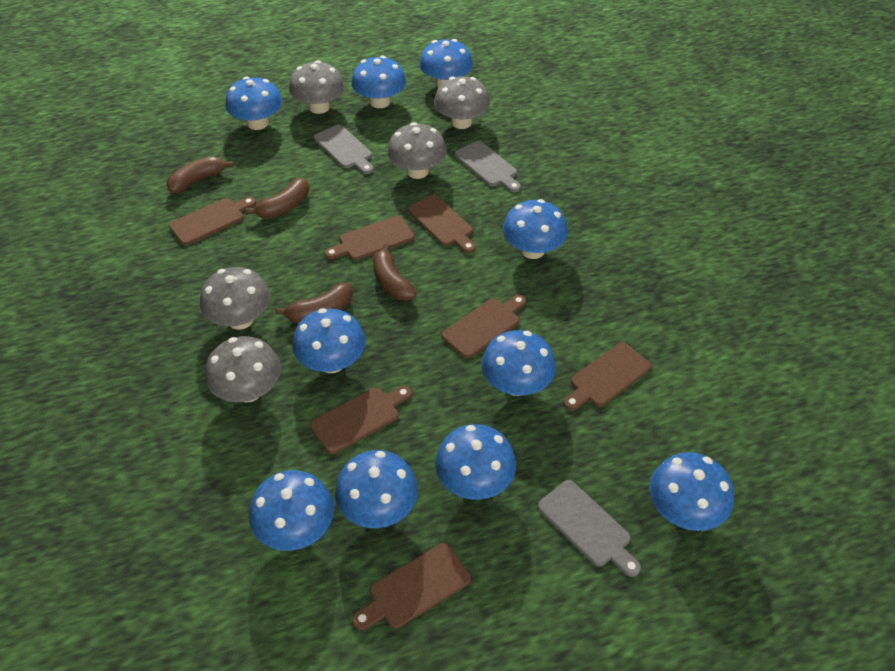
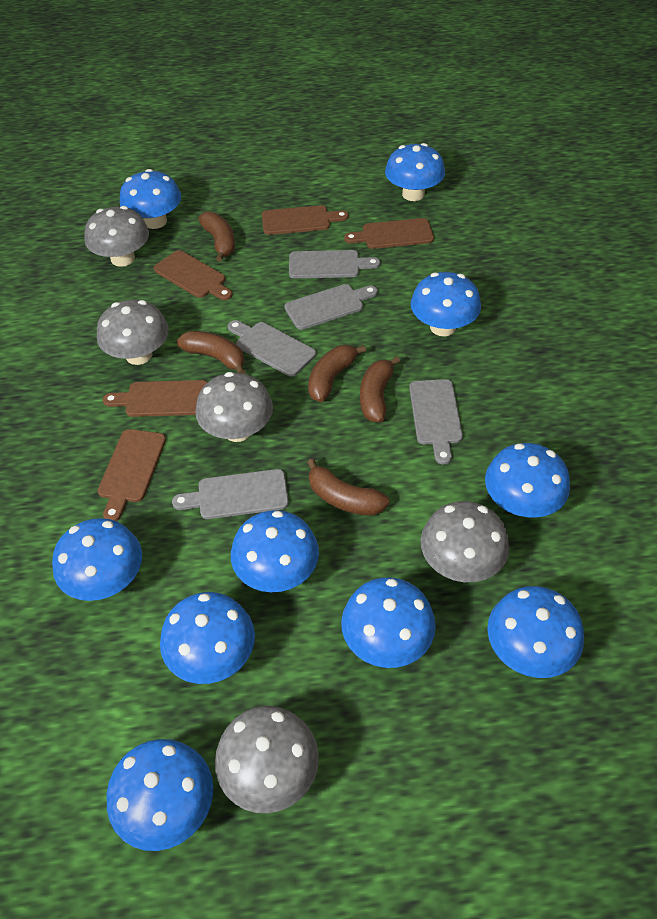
brown banana: [167,156,234,193] [246,178,309,218] [275,283,353,324] [373,243,417,301] = 4 -> [176,331,245,374] [198,212,235,262] [307,458,389,516] [308,345,366,402] [360,356,400,422] = 5
brown cutting board: [169,197,256,245] [310,386,412,454] [324,216,414,260] [352,543,471,630] [408,195,476,253] [442,295,526,358] [563,342,651,411] = 7 -> [98,429,166,521] [103,380,208,417] [154,250,232,300] [262,205,349,235] [344,218,434,249] = 5
grey cutting board: [314,125,374,174] [455,141,521,192] [538,480,641,577] = 3 -> [172,469,289,519] [228,320,316,377] [284,284,378,330] [289,250,380,278] [409,379,463,464] = 5

